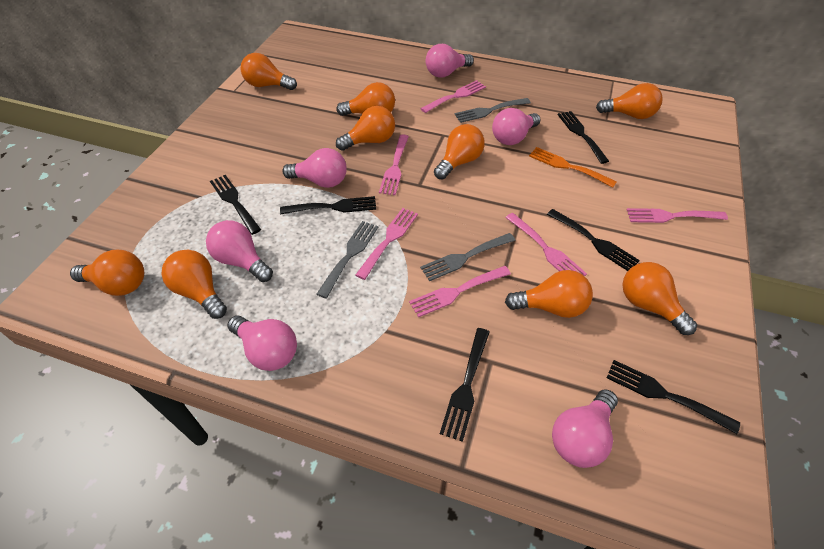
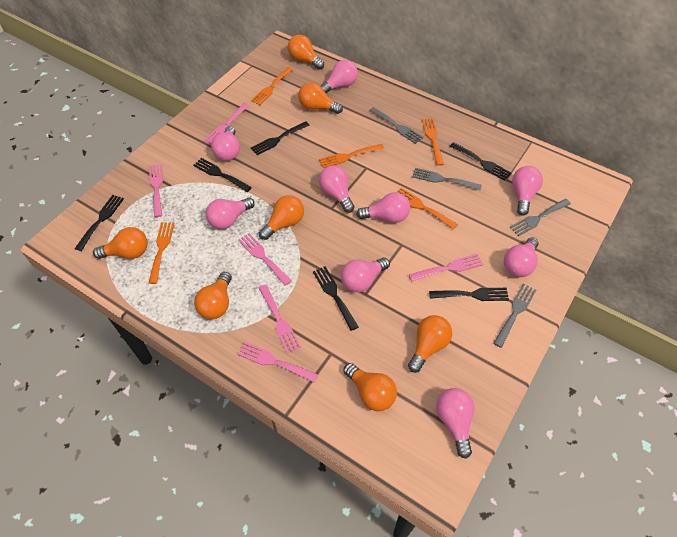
grey fork: [317,221,378,298] [420,233,516,281] [454,98,531,123] = 3 -> [369,107,423,144] [412,168,482,190] [493,283,536,348] [510,199,571,236] = 4
orange fork: [529,147,617,188] = 1 -> [149,222,174,284] [251,67,293,105] [319,144,384,168] [397,188,458,229] [422,118,444,166] = 5
orange light bulb: [70,250,144,296] [161,250,227,319] [241,53,297,90] [336,82,395,116] [336,106,395,151] [434,124,485,180] [505,270,593,318] [596,83,662,119] [622,262,697,335] = 9 -> [93,227,148,259] [194,272,232,319] [259,195,304,240] [288,35,324,70] [298,82,343,114] [343,363,397,411] [408,315,452,373] = 7
pink light bulb: [206,220,273,282] [228,316,297,371] [282,148,347,188] [426,44,474,78] [492,108,540,145] [552,389,618,468] = 6 -> [206,197,255,229] [211,126,240,161] [319,165,355,213] [321,60,358,93] [341,257,390,292] [356,192,410,223] [436,388,475,459] [504,237,539,277] [512,166,543,216] = 9

